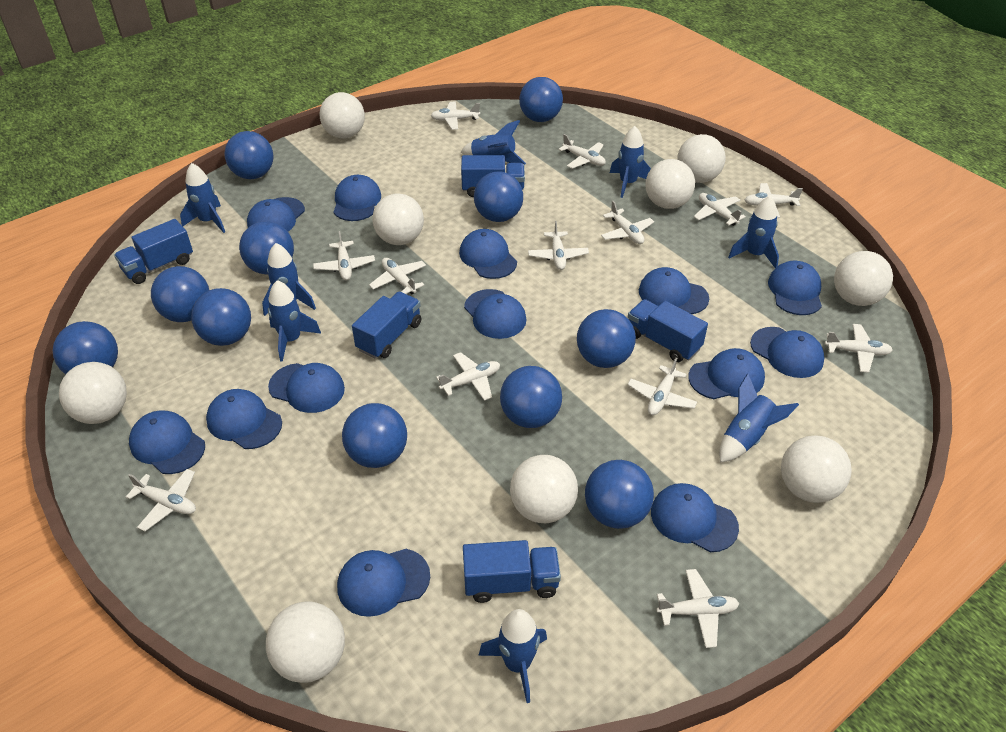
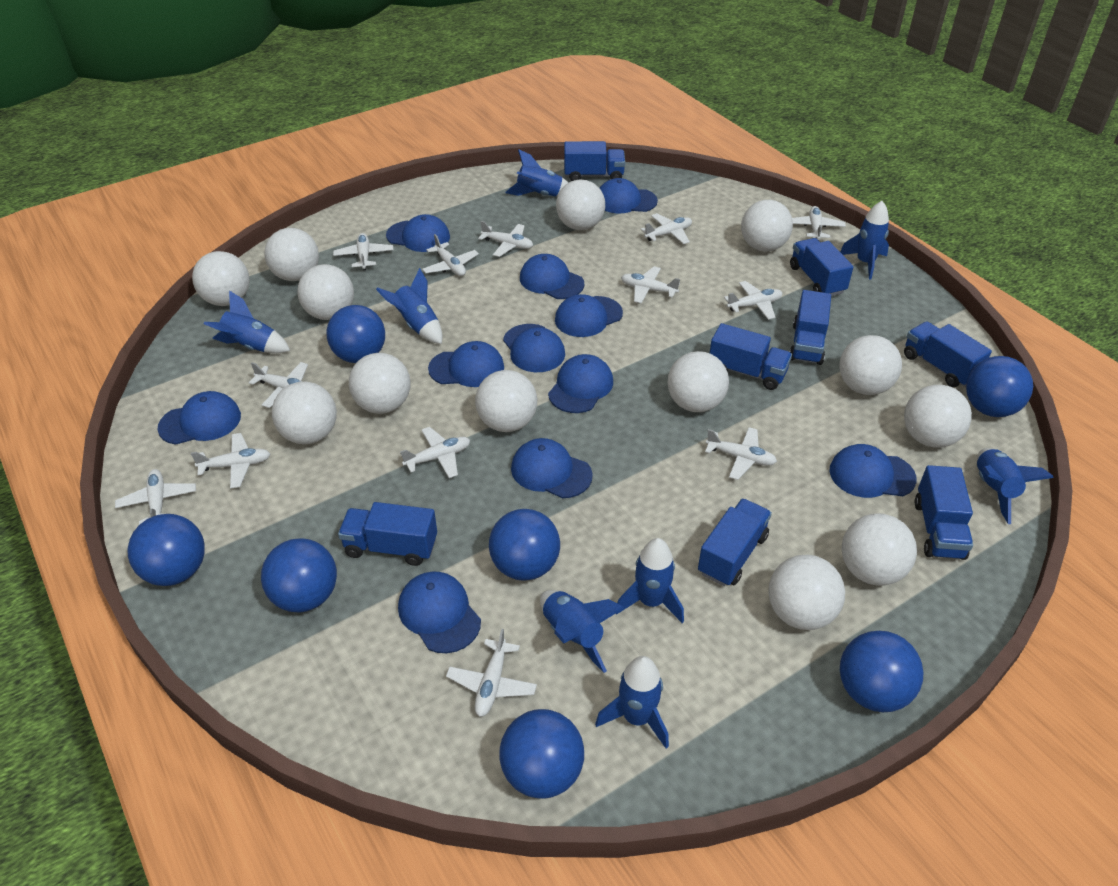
blue ball: [53,321,118,375] [151,266,209,322] [191,288,251,346] [225,131,273,179] [239,221,294,274] [342,403,407,468] [474,171,523,222] [500,366,562,428] [519,77,563,122] [577,309,636,368] [585,460,654,529] = 11 -> [128,514,205,586] [261,538,337,612] [327,305,385,363] [489,509,560,581] [500,709,584,799] [840,631,923,712] [966,356,1033,417] = 7
blue cap: [129,411,205,474] [206,389,282,449] [247,197,305,231] [268,363,345,413] [333,175,381,221] [337,549,430,617] [459,229,517,279] [464,289,527,339] [639,267,709,314] [651,483,739,552] [688,348,765,399] [750,327,825,378] [768,261,822,315] = 13 -> [157,391,241,445] [386,214,450,252] [398,572,481,653] [428,341,504,387] [503,324,565,372] [511,438,593,498] [520,254,584,299] [548,354,613,413] [555,294,623,337] [600,178,658,213] [829,444,917,498] = 11
blue truck: [114,219,193,284] [352,292,421,359] [461,155,525,197] [463,540,561,603] [628,299,708,362] = 5 -> [338,502,437,566] [564,141,625,181] [698,498,772,586] [710,323,792,390] [789,290,831,365] [790,238,853,296] [904,321,992,387] [915,465,973,560] = 8
white ball: [59,362,127,424] [266,601,345,683] [319,92,365,138] [372,193,424,245] [510,455,578,523] [646,159,695,209] [677,134,726,183] [781,435,852,503] [834,251,893,306] = 9 -> [192,251,250,306] [264,228,319,281] [272,381,337,444] [297,264,354,320] [349,353,411,414] [475,370,537,432] [556,179,605,230] [668,351,729,412] [741,200,793,252] [768,555,845,630] [839,335,902,395] [841,513,917,586] [904,385,972,448] = 13

